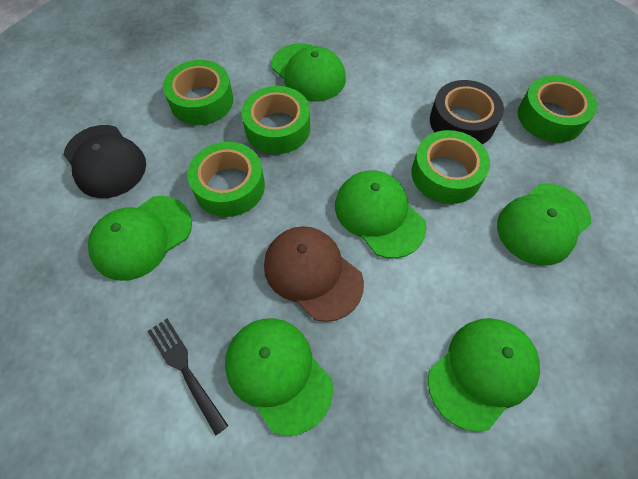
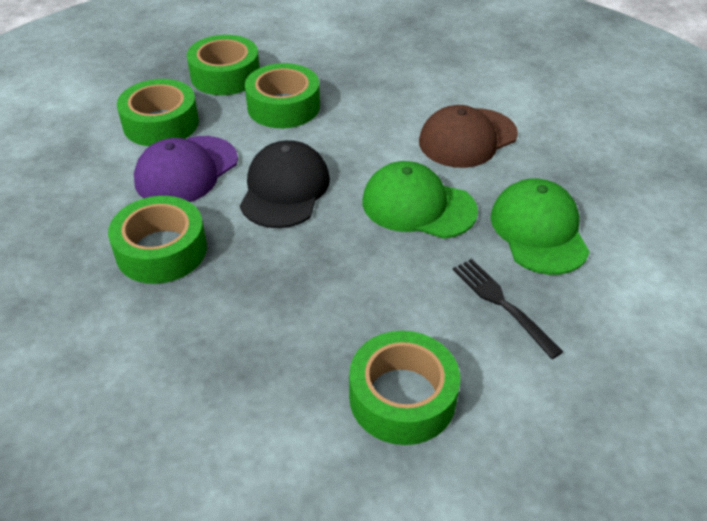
black tape: [430,80,504,144] = 1 -> none = 0
green cap: [88,196,192,281] [225,318,333,436] [271,43,346,102] [335,170,427,259] [428,318,540,432] [497,183,591,266] = 6 -> [362,161,478,239] [490,179,590,275] = 2
purple cap: none = 0 -> [134,136,238,202] = 1

